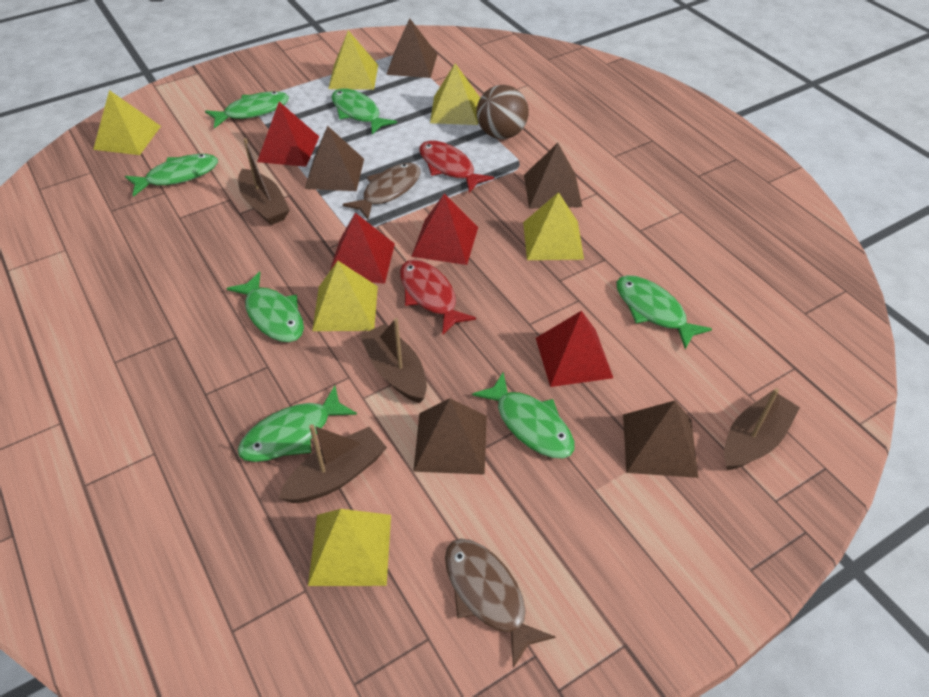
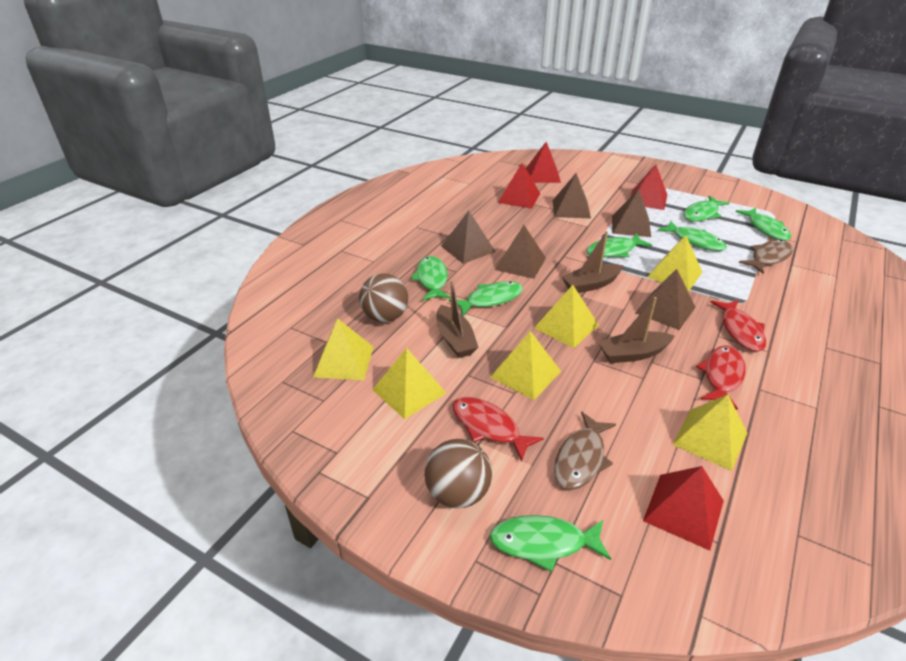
brown ball: [477,85,529,139] = 1 -> [359,273,408,323] [424,439,492,508] = 2
brown boat: [238,138,290,225] [278,424,387,503] [360,318,427,403] [724,388,800,470] = 4 -> [436,280,479,358] [562,231,624,293] [598,297,675,363] = 3
red fish: [400,259,476,335] [419,140,494,193] = 2 -> [452,397,544,462] [696,346,745,410] [710,300,766,352] = 3

